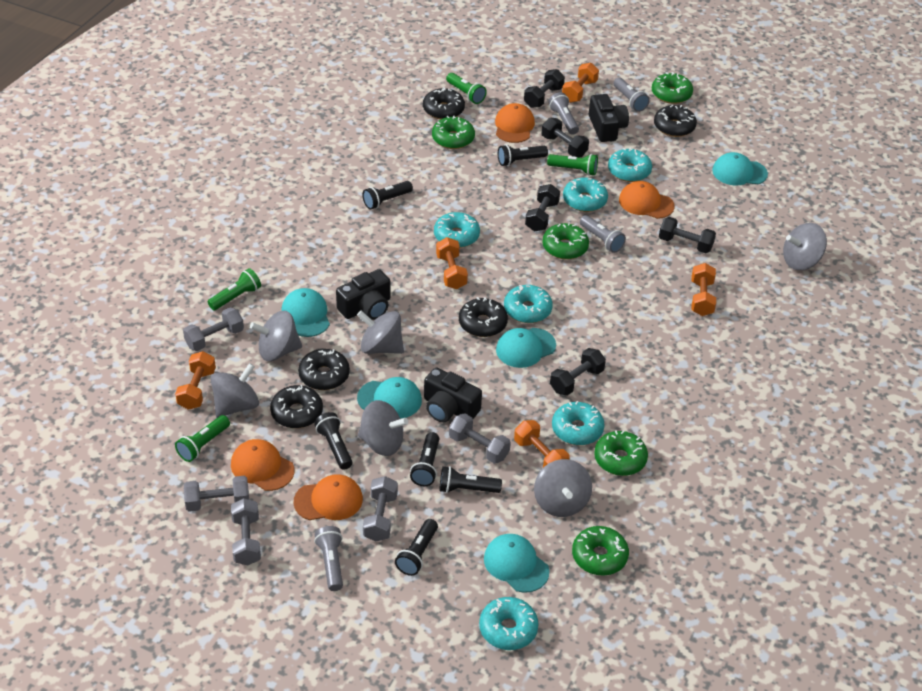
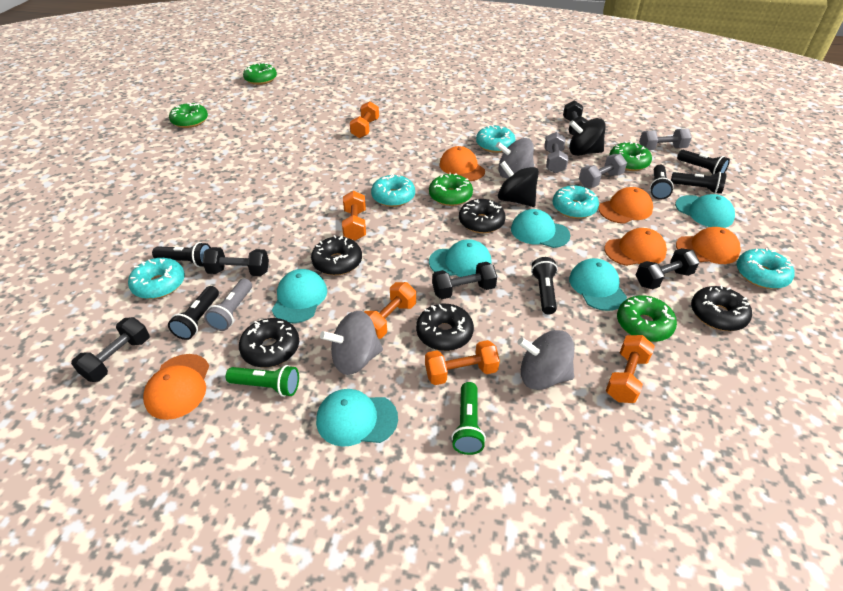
black camera: [336,269,391,320] [424,367,482,422] [589,94,629,142] = 3 -> none = 0
black spinning top: none = 0 -> [498,161,539,207] [569,118,606,156] = 2
green flashlight: [175,415,230,462] [208,268,261,310] [446,73,487,104] [547,154,598,176] = 4 -> [226,365,299,397] [451,382,486,455] = 2
grey dumbbell: [183,307,244,351] [184,476,249,512] [231,498,261,565] [363,476,398,542] [449,413,511,464] = 5 -> [544,132,568,173] [579,154,627,188] [639,128,692,150] = 3
grey flashlight: [314,526,343,591] [548,92,579,135] [580,215,626,253] [613,78,650,112] = 4 -> [204,278,252,331] = 1
grey spinning top: [210,363,259,418] [250,311,302,361] [357,311,404,354] [358,400,408,456] [534,459,592,517] [783,223,827,270] = 6 -> [320,311,383,375] [496,138,534,178] [517,330,574,390] = 3
orange cap: [231,439,294,491] [294,474,363,520] [495,103,535,143] [619,181,675,219] = 4 -> [143,354,209,420] [439,146,485,181] [598,187,653,224] [604,228,667,266] [676,227,741,264] = 5
turquoise cap: [281,288,330,337] [357,377,422,419] [484,534,550,593] [496,328,556,368] [712,152,768,185] = 5 -> [272,269,327,323] [316,389,398,447] [429,239,492,277] [511,209,571,248] [569,258,627,311] [675,194,735,228] = 6
turquoise donut: [434,212,480,248] [479,597,539,650] [504,285,553,323] [552,401,604,445] [563,178,608,212] [608,148,652,182] = 6 -> [128,258,185,299] [371,174,415,207] [476,125,515,153] [552,186,599,219] [736,248,794,289] = 5

